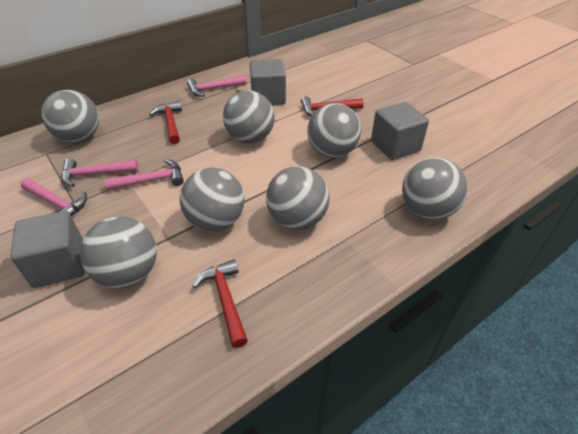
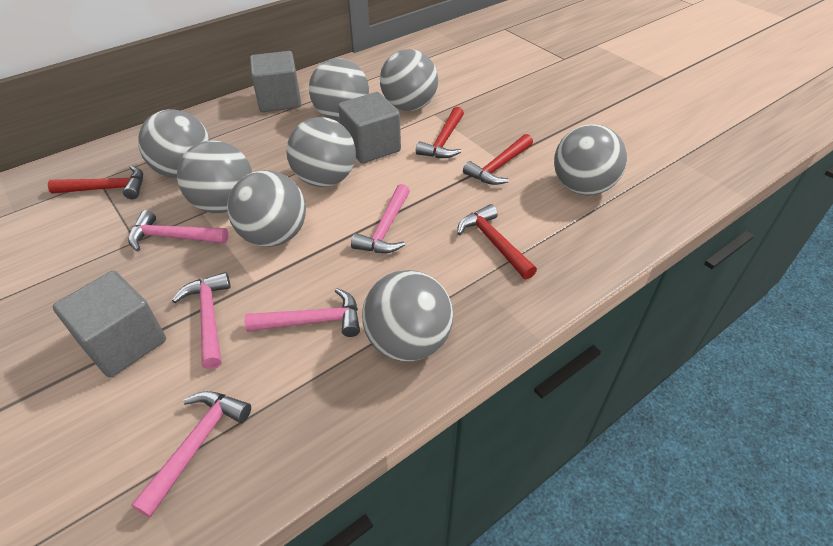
grey ball: [41,90,99,143] [80,217,157,288] [180,168,244,231] [223,90,275,143] [266,166,330,230] [307,103,361,158] [402,158,468,220] = 7 -> [138,109,210,178] [177,140,252,213] [227,170,306,247] [286,117,356,187] [309,58,369,121] [362,270,453,362] [380,49,438,111] [554,124,627,196] = 8
pink hammer: [20,178,87,217] [62,159,138,187] [105,159,184,191] [187,75,246,97] = 4 -> [128,210,229,252] [131,391,251,518] [172,272,231,369] [244,288,360,337] [351,184,410,253] = 5
red hammer: [149,101,182,144] [192,259,248,348] [301,96,364,116] = 3 -> [48,165,143,199] [416,107,464,158] [457,204,537,280] [463,134,533,185] = 4

